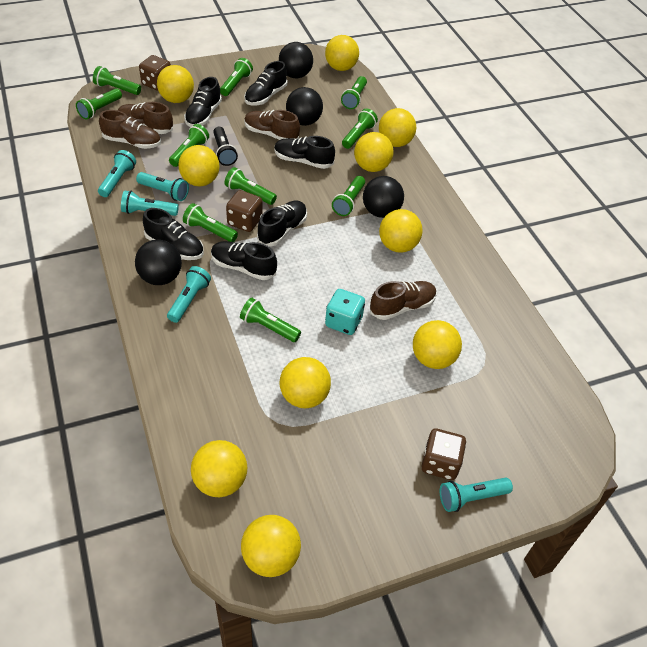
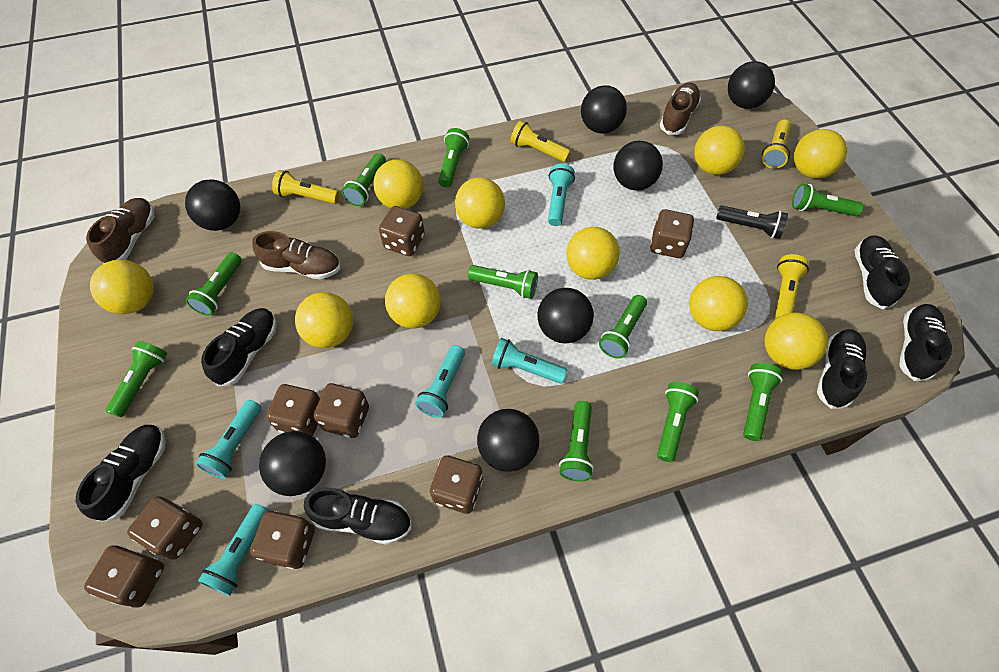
black ball: [135,240,182,285] [279,42,313,78] [286,87,323,126] [363,176,404,218] = 4 -> [185,179,240,231] [259,431,326,496] [477,409,539,472] [538,288,594,343] [581,85,627,134] [614,141,663,191] [728,61,775,109] = 7
brown dice: [139,55,171,91] [226,190,263,232] [422,429,466,480] = 3 -> [84,545,164,608] [127,496,203,560] [250,511,315,569] [266,384,320,436] [314,383,369,438] [379,206,425,256] [430,455,483,514] [650,209,694,258] = 8
brown shoe: [99,110,161,149] [118,102,173,134] [244,110,300,140] [370,281,437,320] = 4 -> [86,198,155,264] [252,231,340,279] [660,83,701,135] = 3
turquoise dice: [325,289,365,335] = 1 -> none = 0
yellow flashlight: none = 0 -> [272,170,340,204] [510,121,571,162] [762,119,791,169] [775,254,809,319] = 4

